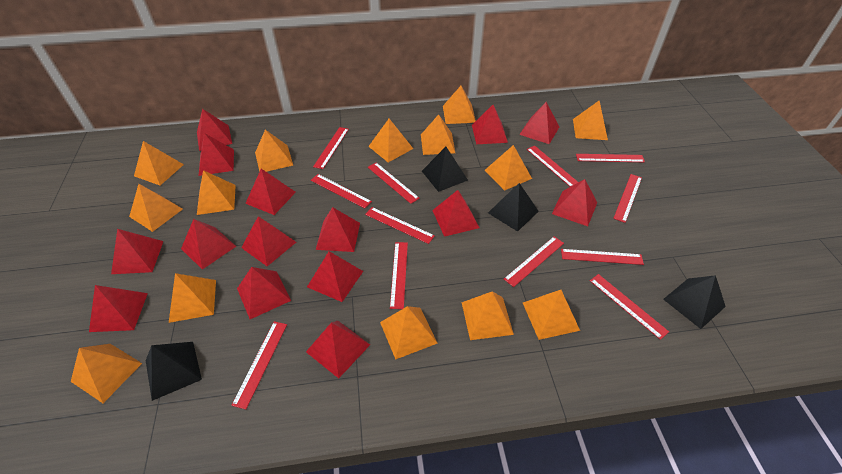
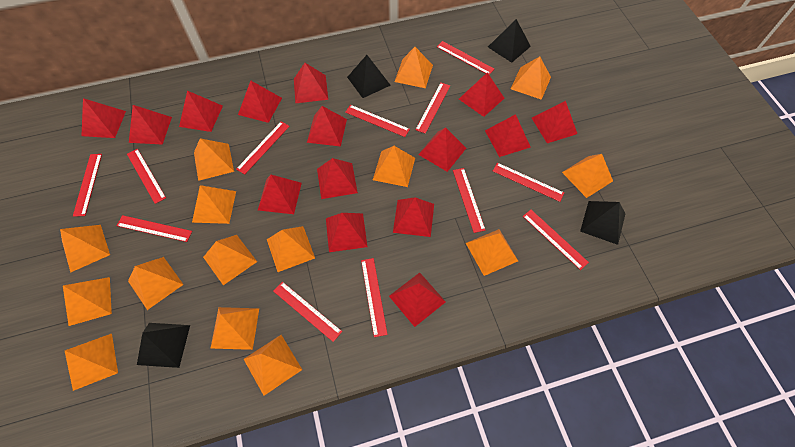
orange pyramid: [71,344,142,403] [129,184,183,232] [134,141,184,185] [169,273,216,323] [197,170,236,215] [255,130,293,172] [368,119,413,162] [380,306,438,360] [421,114,455,155] [443,86,476,124] [462,291,514,340] [485,145,532,191] [523,290,580,340] [573,100,608,140] = 14 -> [60,225,110,273] [63,277,112,326] [65,333,118,391] [128,257,184,310] [192,185,236,224] [194,138,234,181] [203,235,257,285] [210,307,259,350] [244,335,302,395] [267,226,315,272] [373,146,415,187] [394,47,433,88] [466,229,518,276] [511,57,551,100] [562,154,613,198] = 15

